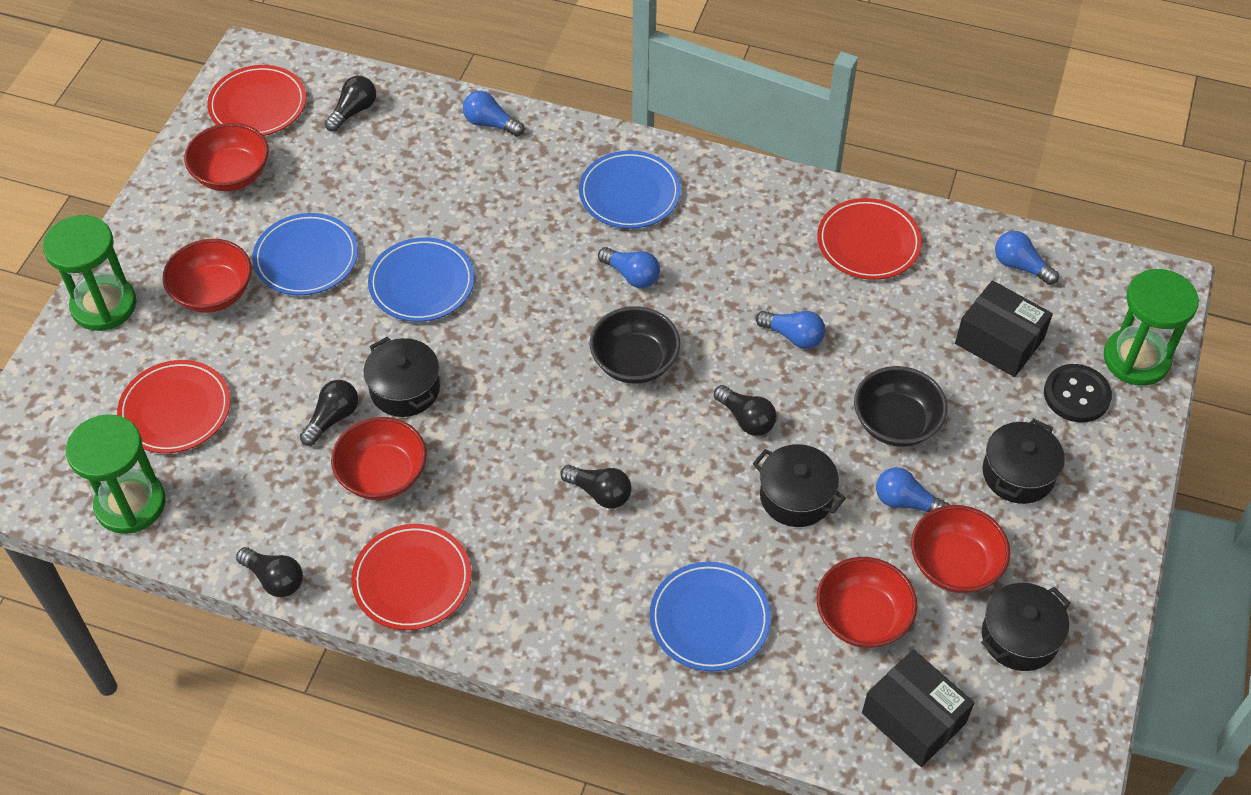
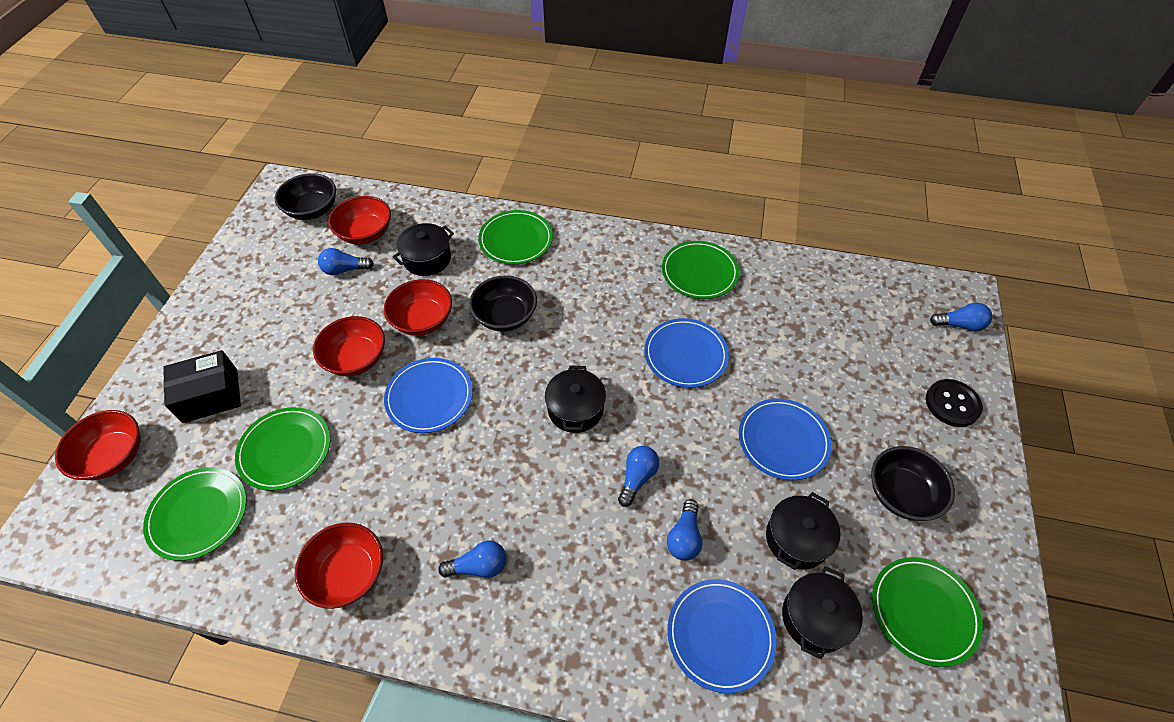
black bowl: [590,306,680,384] [854,366,947,447] = 2 -> [275,173,336,220] [469,275,537,332] [871,446,955,521] = 3
black box: [862,649,974,767] [955,280,1053,377] = 2 -> [163,350,241,423] = 1
black light bulb: [236,547,303,597] [300,380,358,446] [325,76,376,132] [560,465,632,509] [714,385,776,436] = 5 -> none = 0
green hourglass: [43,215,137,331] [66,414,166,534] [1103,269,1199,386] = 3 -> none = 0
green plate: none = 0 -> [143,467,247,561] [235,407,330,491] [478,210,553,265] [662,241,739,299] [872,557,983,667] = 5
red plate: [117,360,230,453] [207,65,306,136] [351,524,471,630] [817,198,922,280] = 4 -> none = 0

